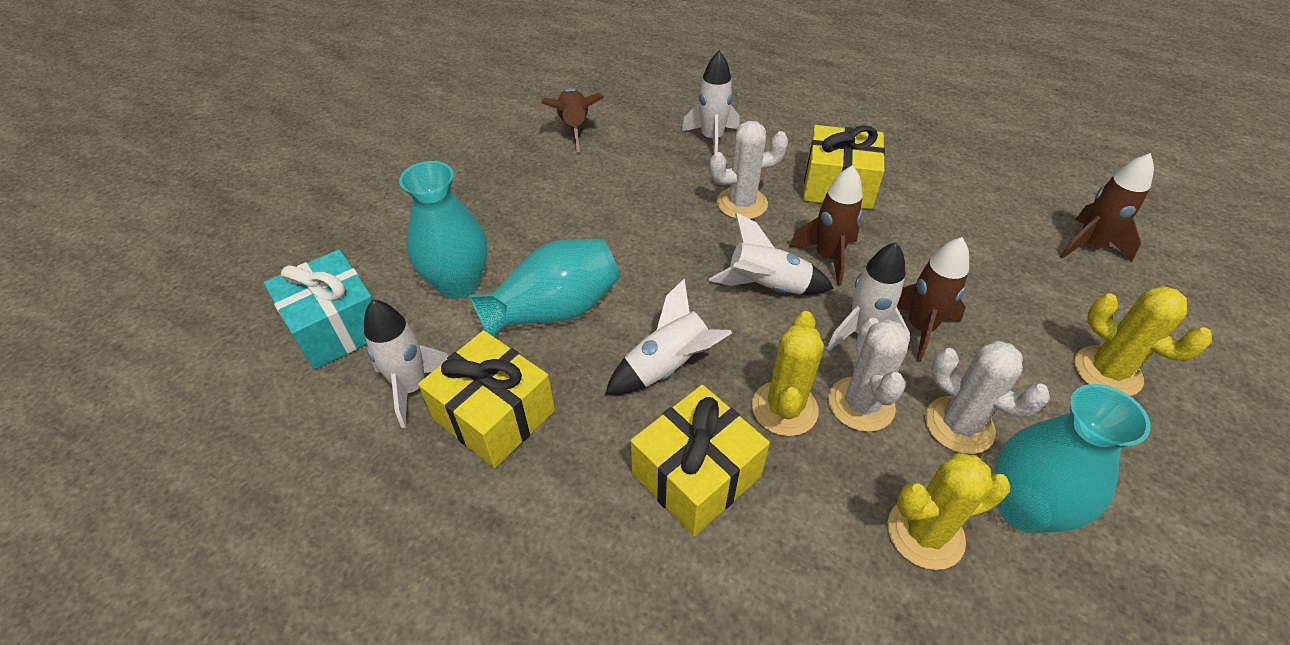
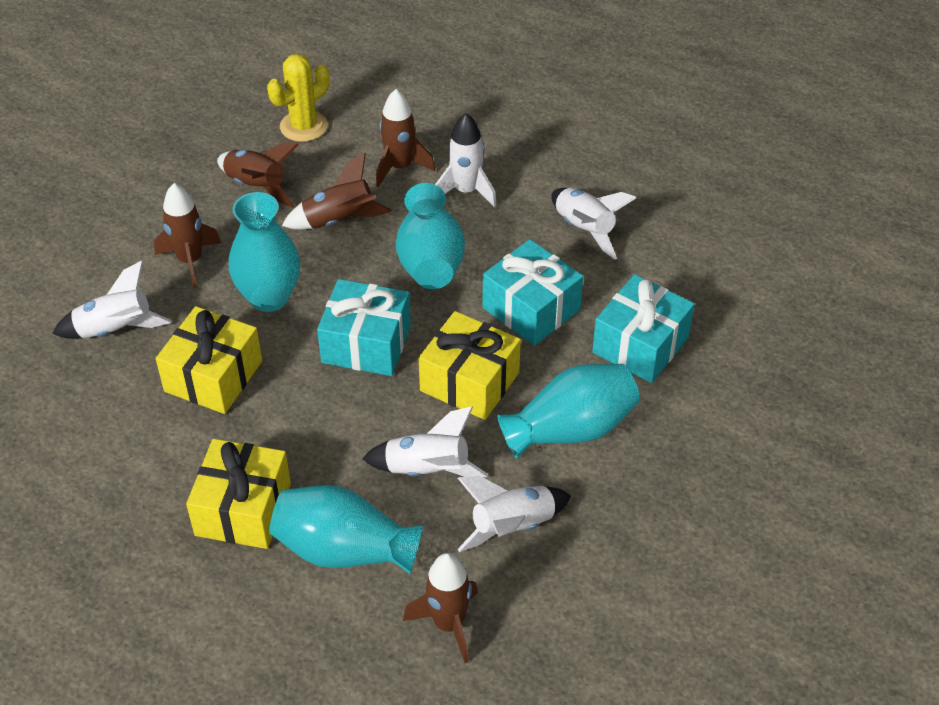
brown rocket: [541,88,604,152] [789,165,863,286] [897,237,969,362] [1060,153,1154,261] = 4 -> [154,183,221,288] [217,142,299,208] [282,153,391,230] [376,89,435,187] [403,553,478,663] = 5
turquoise gift: [264,249,373,370] = 1 -> [317,279,411,376] [482,239,583,346] [592,274,695,383] = 3
turquoise vase: [399,161,487,299] [469,239,620,337] [994,384,1151,533] = 3 -> [229,192,300,312] [269,485,423,574] [396,183,465,289] [497,364,640,458] = 4
white cactus: [709,121,788,219] [828,318,910,432] [925,341,1050,454] = 3 -> none = 0
yellow cactus: [752,311,824,436] [888,453,1010,570] [1074,286,1212,396] = 3 -> [267,54,329,142] = 1

